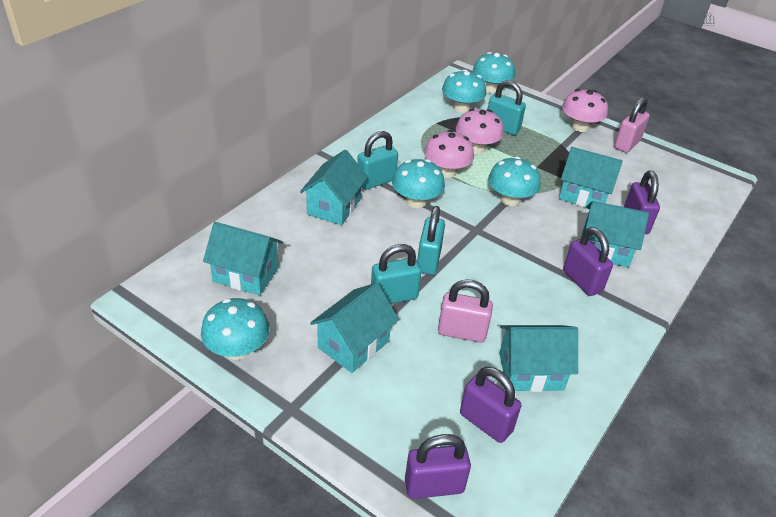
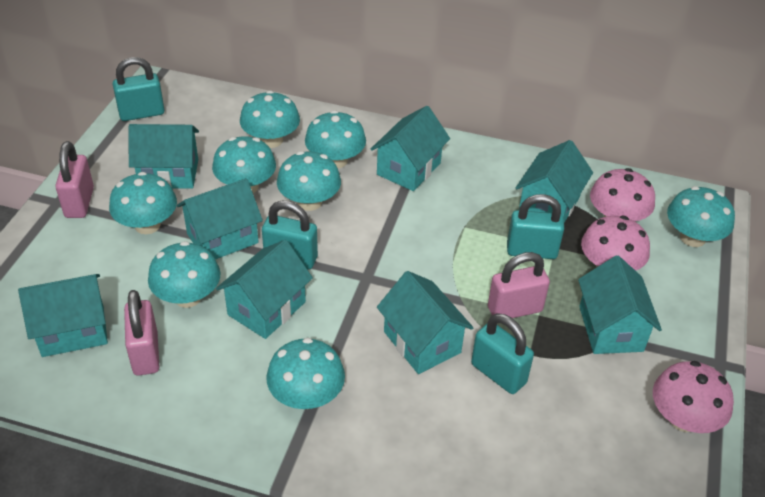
pink padlock: [438,279,493,343] [614,97,650,153] = 2 -> [55,141,94,218] [124,290,159,376] [488,252,550,318] = 3
purple padlock: [405,434,471,499] [460,367,521,443] [563,227,613,296] [624,171,660,234] = 4 -> none = 0
turquoise house: [203,222,283,296] [300,150,368,225] [310,283,399,373] [499,325,578,392] [559,147,623,207] [582,201,649,267] = 6 -> [18,274,108,357] [129,124,199,189] [177,178,263,259] [216,240,313,339] [371,106,450,191] [377,271,474,374] [516,140,593,223] [578,256,662,354] = 8
turquoise mushroom: [201,298,270,360] [392,159,445,208] [442,70,486,113] [473,52,515,93] [488,157,540,206] = 5 -> [109,172,177,234] [148,241,220,308] [212,136,276,193] [240,91,300,148] [266,338,345,409] [277,151,341,211] [305,110,366,169] [667,186,735,247] = 8

